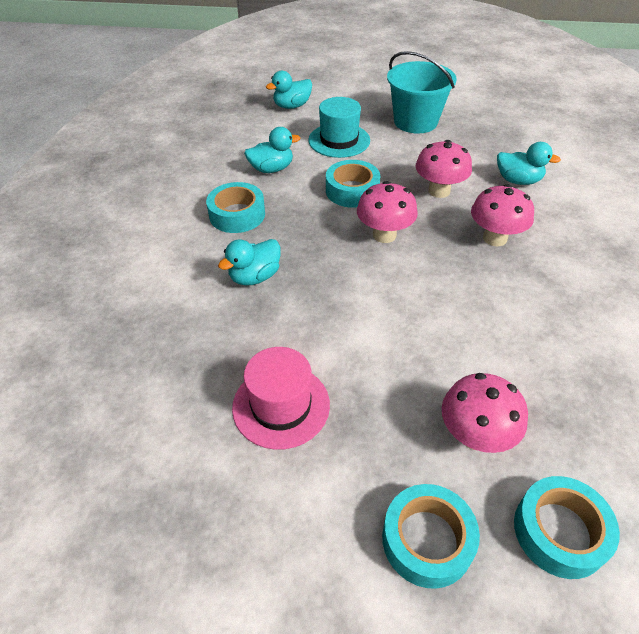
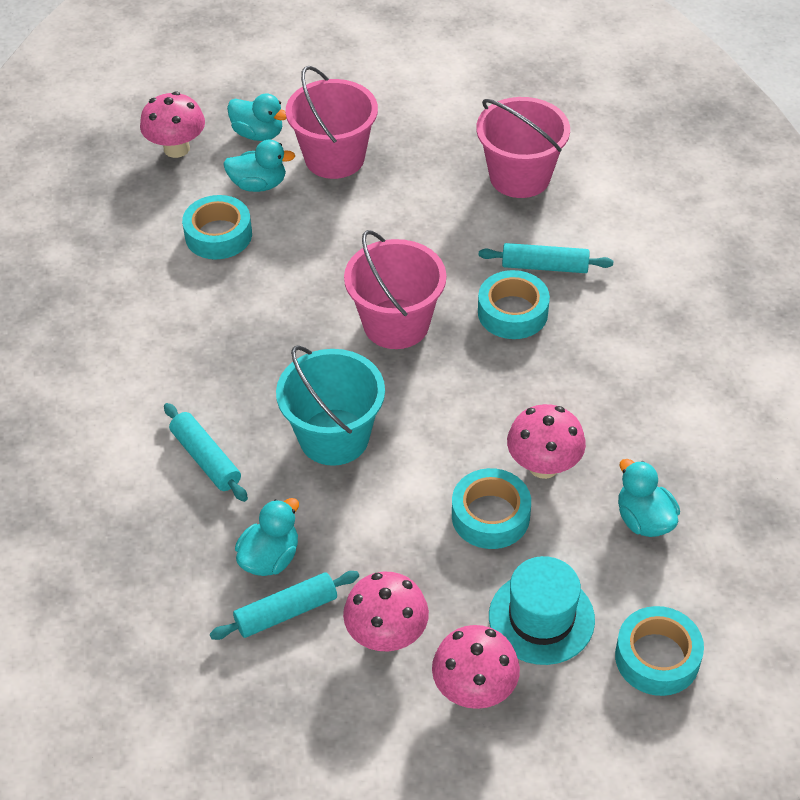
pink bucket: none = 0 -> [286,66,378,179] [344,230,446,349] [476,97,570,198] = 3
pink hat: [232,347,330,450] = 1 -> none = 0
turquoise rolling pin: none = 0 -> [164,403,248,502] [210,571,359,640] [479,243,613,273] = 3

